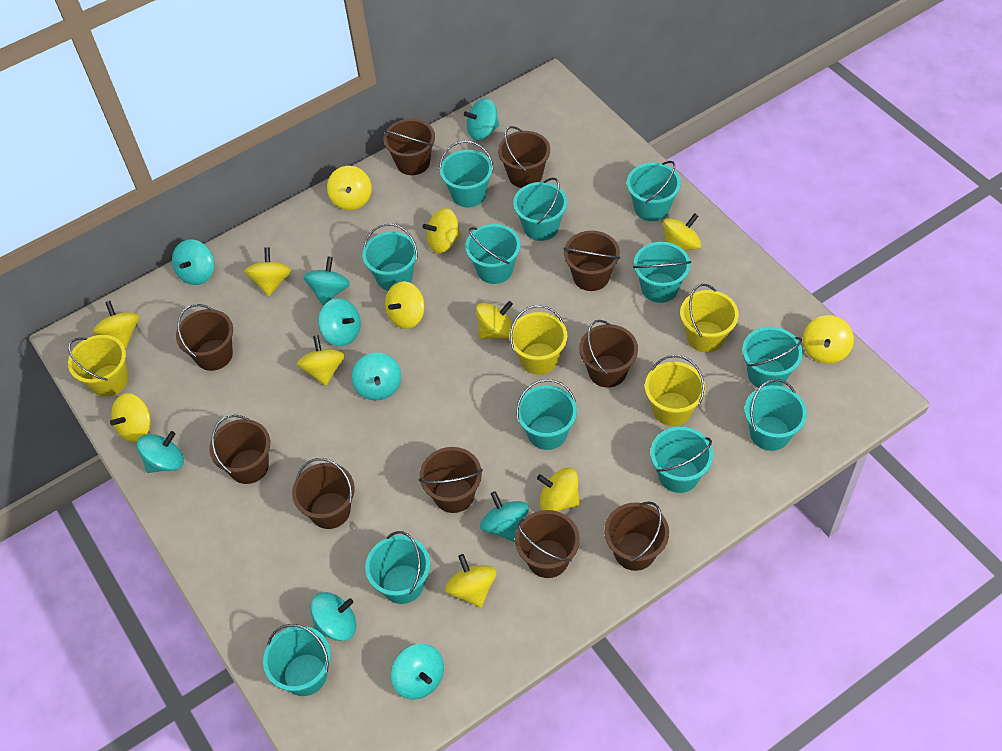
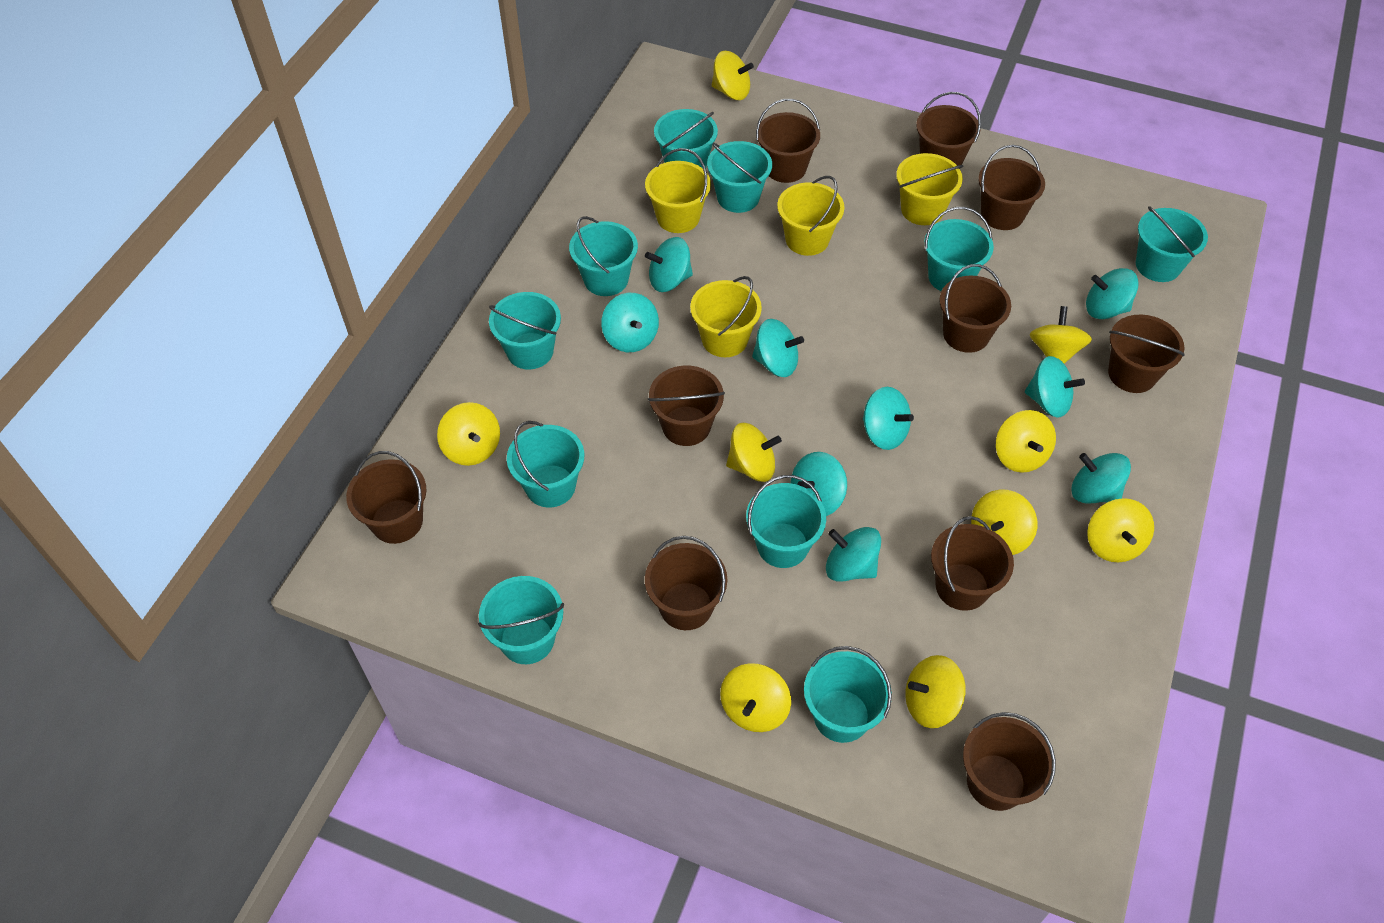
turquoise bucket: [263,624,331,696] [362,224,418,291] [365,531,430,604] [439,140,494,207] [465,224,521,284] [513,178,567,241] [516,379,577,450] [627,161,681,221] [633,242,691,303] [651,427,713,493] [742,327,803,388] [745,379,807,451] = 12 -> [478,576,564,664] [489,292,561,369] [507,421,584,508] [569,216,638,296] [654,109,718,168] [707,141,772,213] [746,475,826,568] [804,646,892,743] [924,207,994,291] [1136,206,1208,282] = 10
yellow spinning top: [93,301,140,349] [110,393,151,442] [244,247,291,296] [296,335,345,386] [327,166,372,210] [385,281,425,329] [422,208,461,253] [445,554,497,607] [476,301,513,340] [537,468,580,512] [663,213,701,251] [803,315,854,364] = 12 -> [437,402,500,466] [712,51,754,100] [720,663,791,732] [726,423,782,482] [905,655,966,728] [971,490,1037,555] [996,410,1056,473] [1030,306,1092,364] [1087,498,1154,563] = 9

